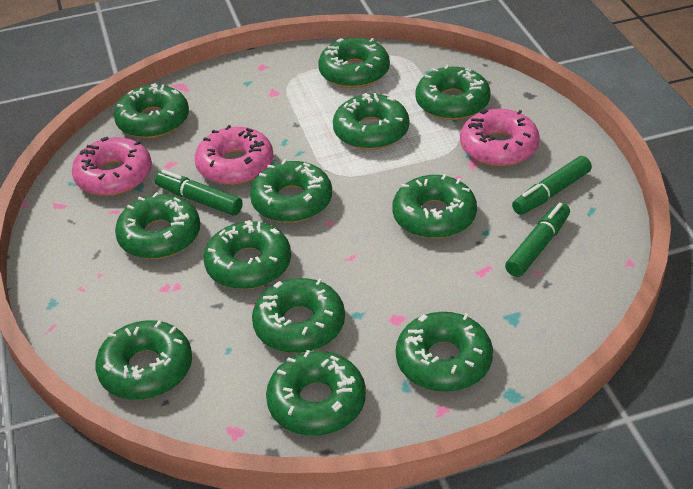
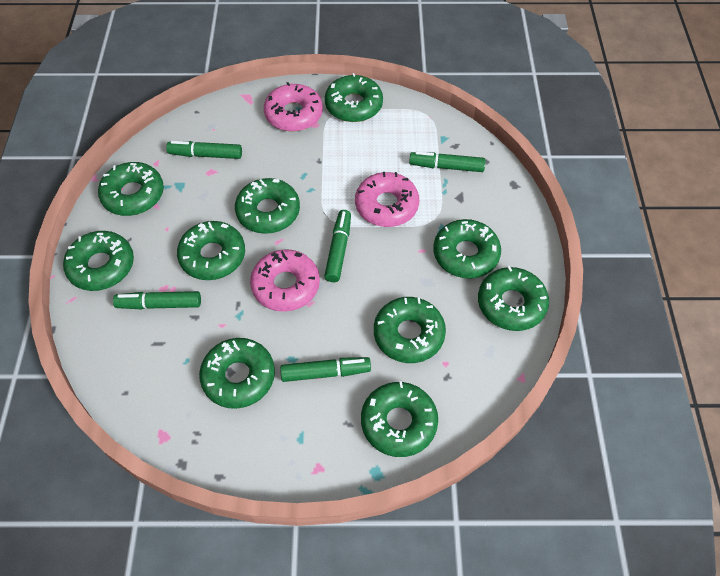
green donut: [95,320,192,400] [114,83,189,139] [115,192,200,259] [204,220,291,289] [250,159,332,223] [252,278,345,353] [266,350,366,436] [318,38,390,88] [333,93,409,150] [392,174,477,239] [396,312,493,392] [415,65,491,120] = 12 -> [63,231,134,291] [98,162,164,216] [177,221,245,280] [199,338,275,409] [235,178,300,234] [325,73,383,122] [361,381,438,457] [374,297,446,363] [433,219,501,279] [478,266,549,331] = 10
green marker: [155,170,243,216] [505,203,570,277] [512,156,592,215] = 3 -> [113,291,201,310] [166,141,242,159] [280,357,371,382] [324,210,351,282] [409,151,486,172] = 5

